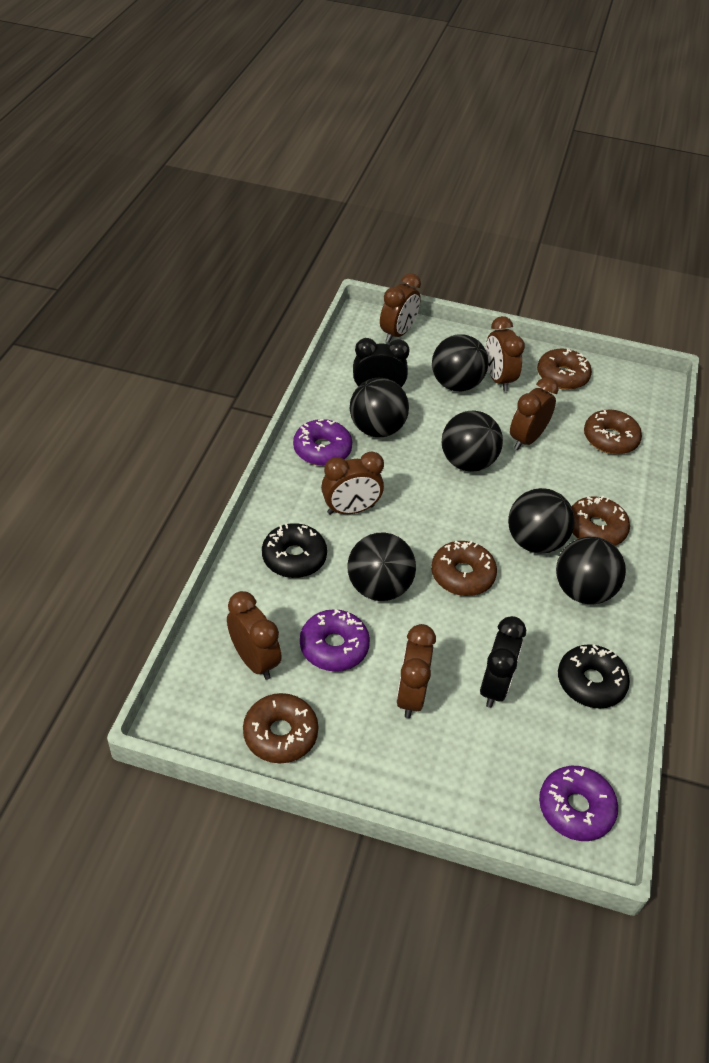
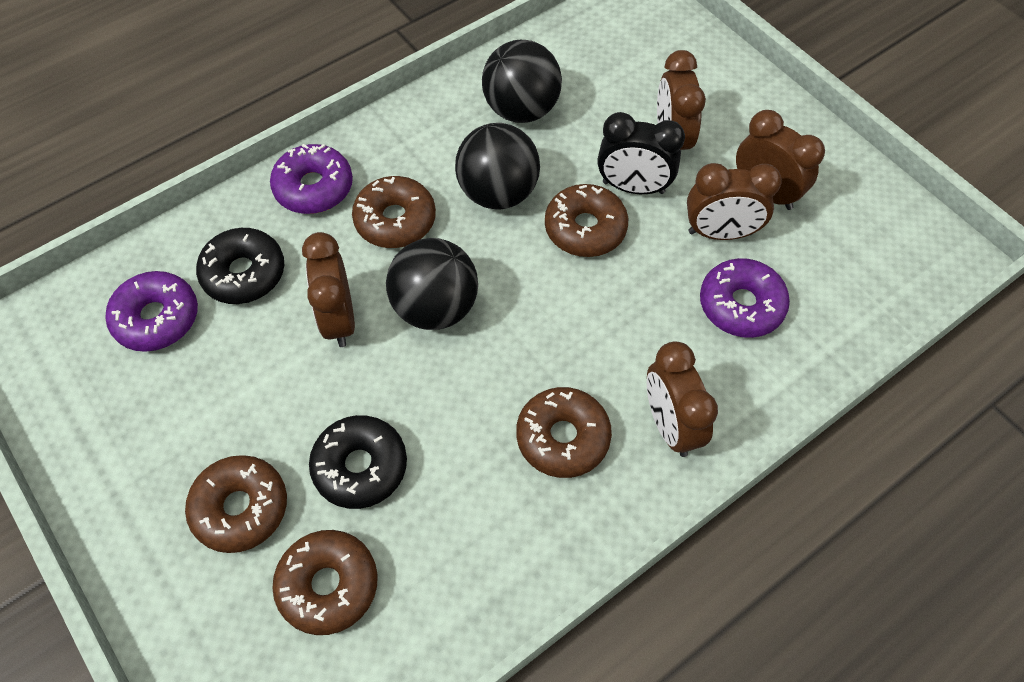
black ball: [347,532,416,601] [350,378,409,437] [432,334,489,391] [442,410,503,472] [508,488,575,554] [556,537,626,605] = 6 -> [386,238,478,330] [455,123,540,210] [482,40,562,123] = 3
black clock: [353,338,410,387] [480,616,526,708] = 2 -> [598,112,685,194] = 1
brown clock: [227,591,282,680] [321,451,384,515] [380,273,421,343] [396,624,436,718] [486,316,525,392] [510,377,559,450] = 6 -> [302,232,355,347] [647,342,718,457] [657,50,706,152] [687,163,782,240] [736,110,825,210] = 5

